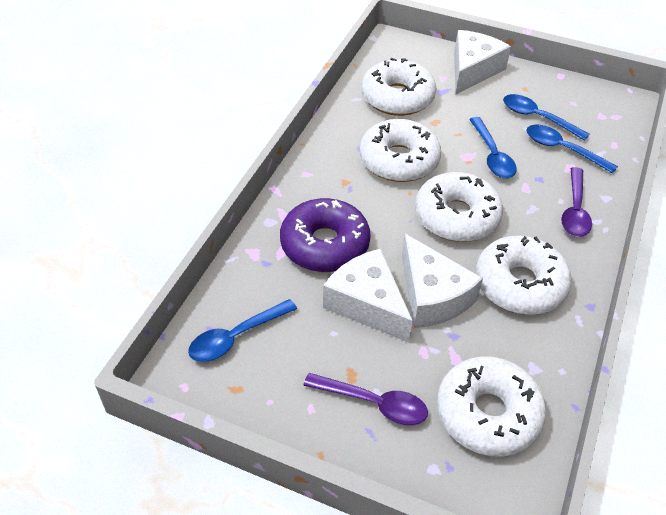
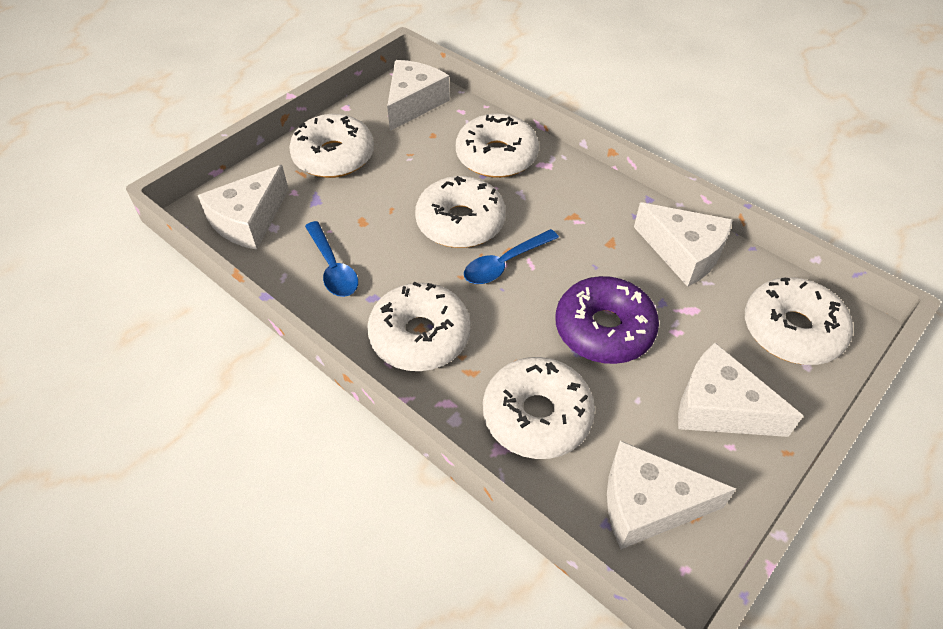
blue spoon: [188,299,297,362] [469,117,517,178] [503,94,590,141] [527,125,618,174] = 4 -> [305,221,358,297] [464,229,559,284] = 2
purple spoon: [303,373,428,425] [561,167,592,237] = 2 -> none = 0
white cheese: [323,248,413,342] [402,234,483,328] [454,30,511,94] = 3 -> [198,165,289,250] [387,60,450,131] [607,441,736,549] [634,202,733,287] [678,343,803,437] = 5
white donut: [360,119,441,182] [361,58,437,116] [415,172,503,242] [437,356,546,457] [476,236,572,315] = 5 -> [289,114,374,178] [367,281,471,371] [415,176,506,248] [456,114,539,178] [483,357,595,459] [745,277,853,365] = 6

